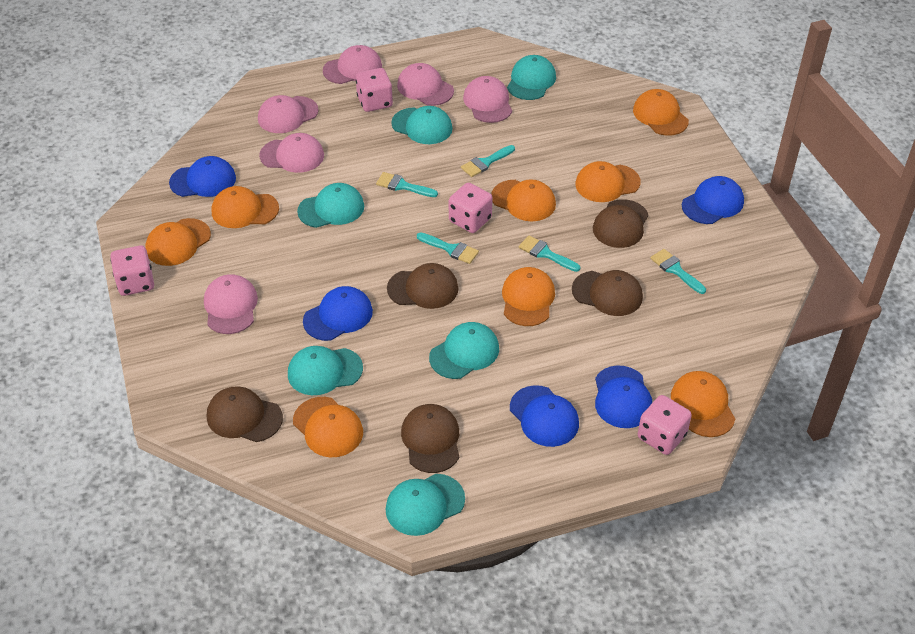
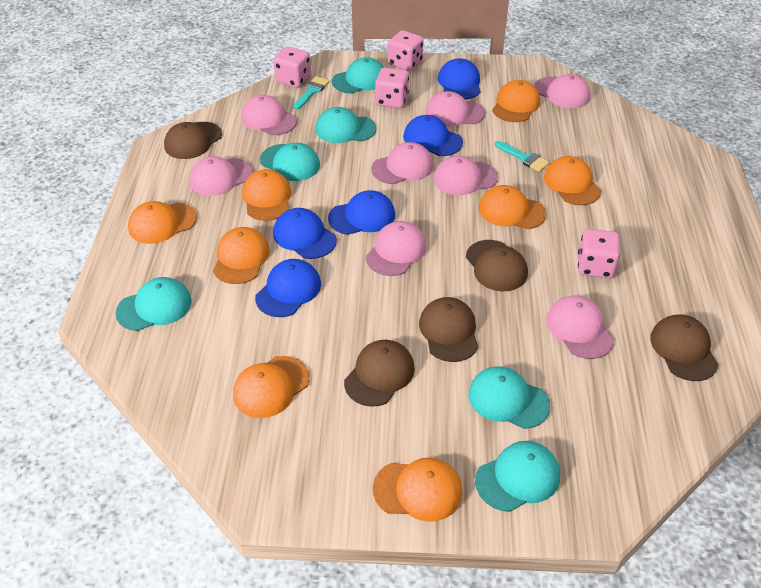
pink cap: [204,274,258,334] [258,95,319,133] [259,133,324,173] [323,45,382,84] [397,63,454,106] [463,76,512,123] = 6 -> [189,156,253,196] [241,95,297,135] [366,221,427,276] [371,142,434,184] [425,91,485,127] [433,156,498,195] [534,74,591,108] [546,295,614,359] = 8
turquoise brush: [376,172,438,197] [417,232,479,264] [461,145,515,177] [519,235,580,272] [650,249,706,294] = 5 -> [294,76,330,109] [495,141,550,172] = 2

